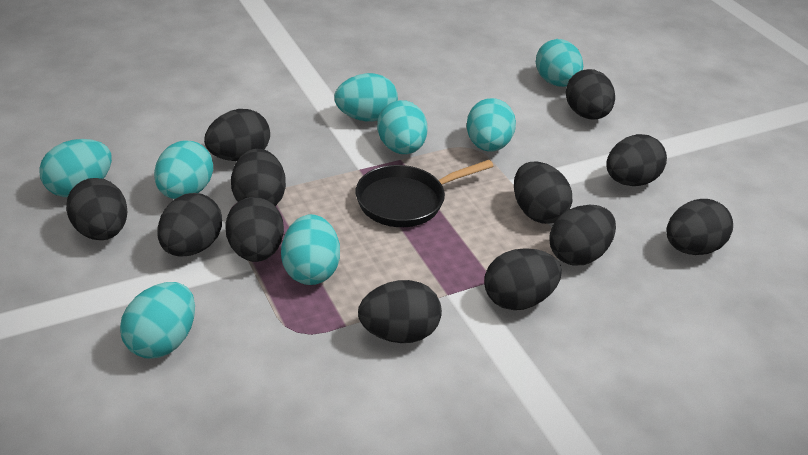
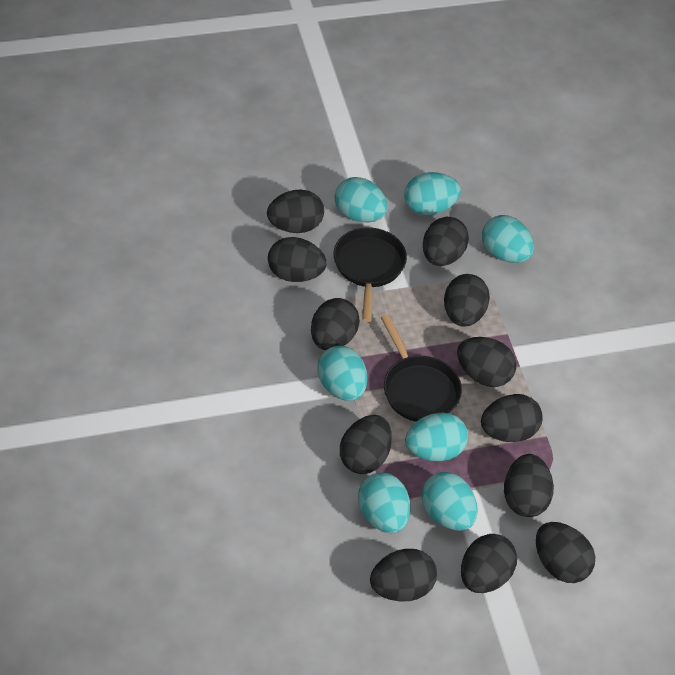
black pan: [356,160,493,227] = 1 -> [333,227,407,322] [381,314,462,422] = 2
turquoise egg: [39,139,112,197] [120,282,195,359] [154,141,213,199] [281,214,340,285] [334,73,398,122] [377,100,428,154] [466,98,516,152] [536,39,583,87] = 8 -> [317,346,367,401] [334,177,388,223] [358,473,410,533] [404,172,461,216] [405,412,468,461] [421,472,478,531] [482,215,534,263] = 7

